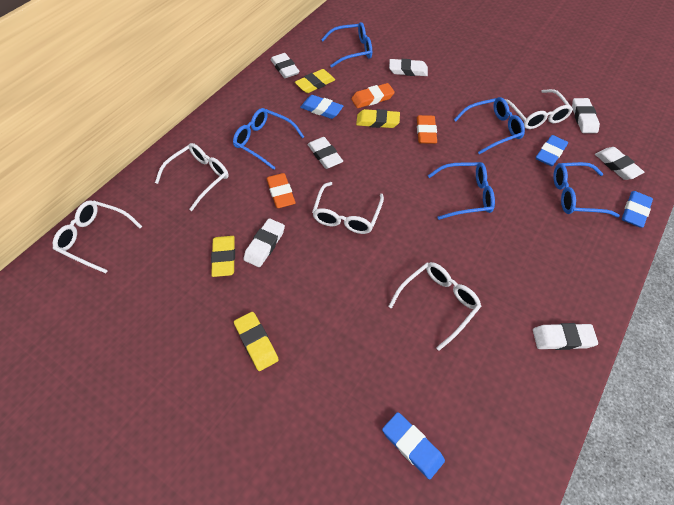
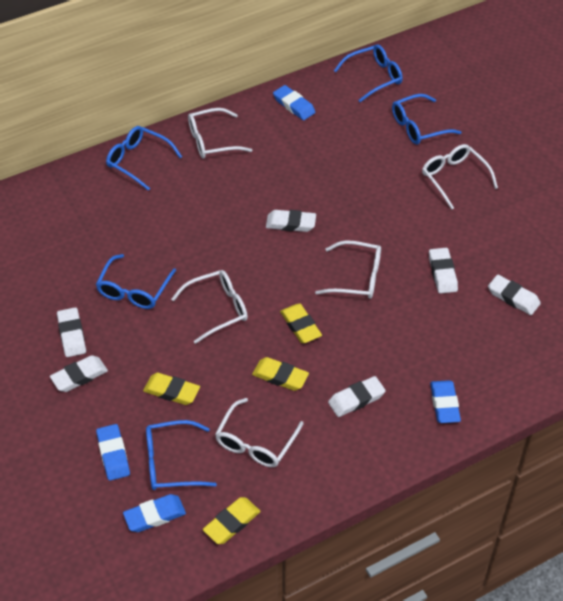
orange eraser: [266,173,296,208] [351,83,395,108] [417,115,437,144] = 3 -> none = 0
white eraser: [244,218,285,267] [270,53,300,78] [307,137,343,169] [389,59,428,76] [533,323,598,350] [572,98,600,133] [595,147,644,180] = 7 -> [50,355,108,392] [57,307,86,357] [266,210,316,232] [328,376,386,417] [429,248,458,294] [488,275,541,315] = 6

